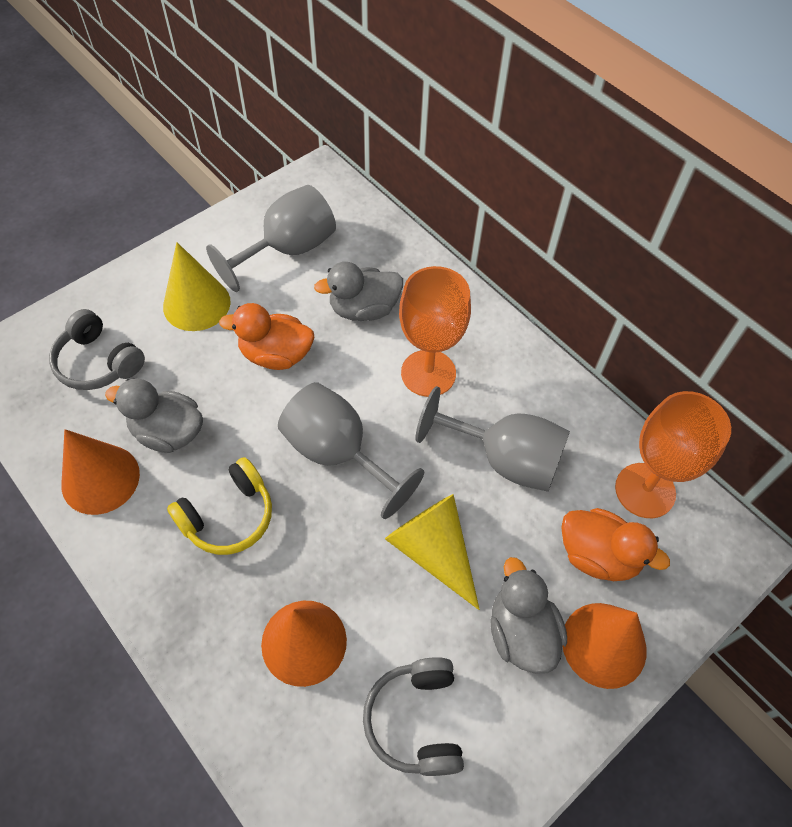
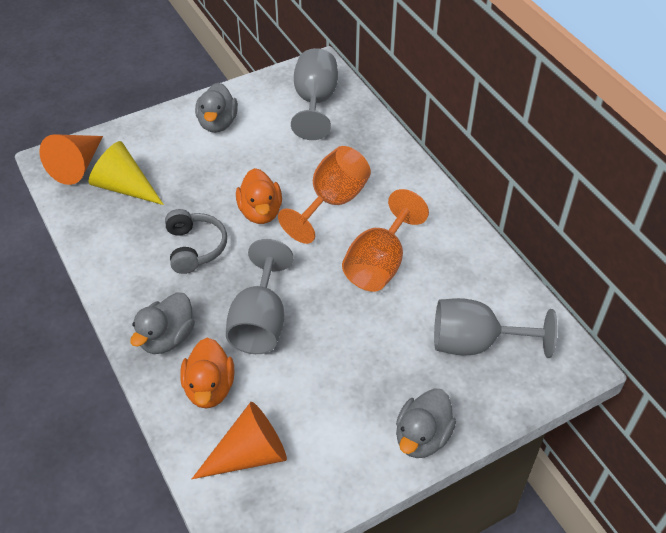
grey headphones: [49,309,145,390] [363,657,464,776] = 2 -> [165,209,227,274] = 1
orange cone: [62,429,140,515] [261,601,347,687] [562,603,647,689] = 3 -> [39,134,103,185] [192,402,287,479] = 2
yellow cone: [163,242,231,331] [385,494,480,610] = 2 -> [89,141,164,205] = 1
yellow headphones: [167,457,272,555] = 1 -> none = 0

